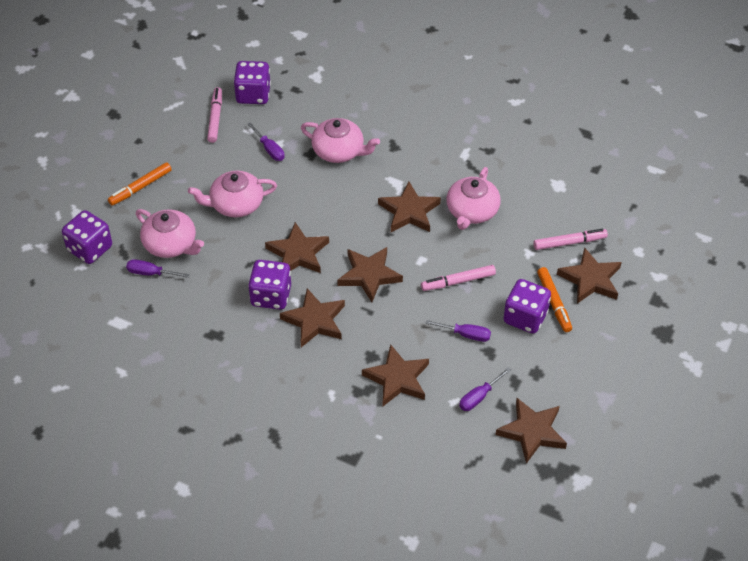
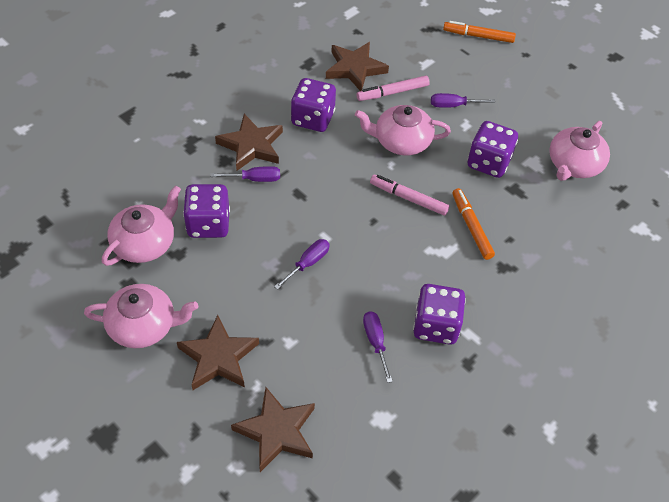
brown star: [265,222,329,273] [280,288,345,347] [337,247,403,302] [362,344,429,406] [378,181,441,232] [496,398,567,464] [557,247,622,304] = 7 -> [177,315,259,390] [215,114,283,171] [231,387,315,472] [326,42,389,91] = 4
pink marker: [207,87,222,143] [421,265,496,291] [533,229,608,250] = 3 -> [356,75,430,101] [370,175,449,216] = 2

